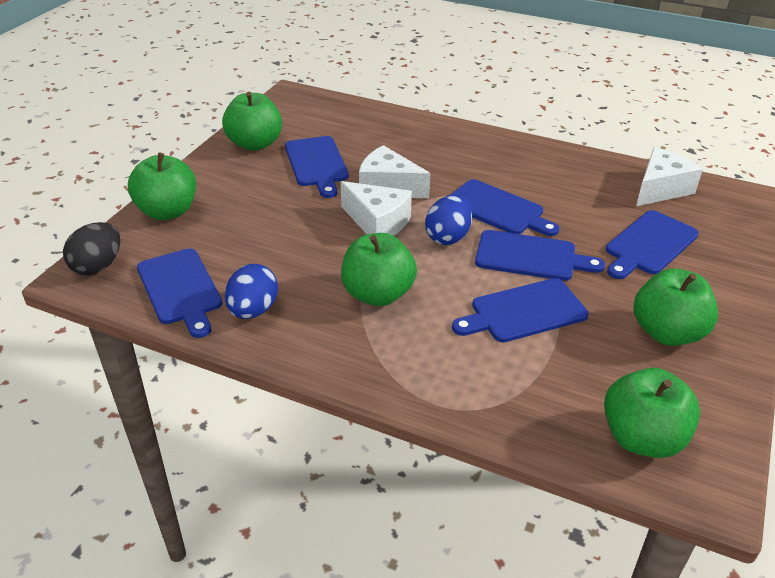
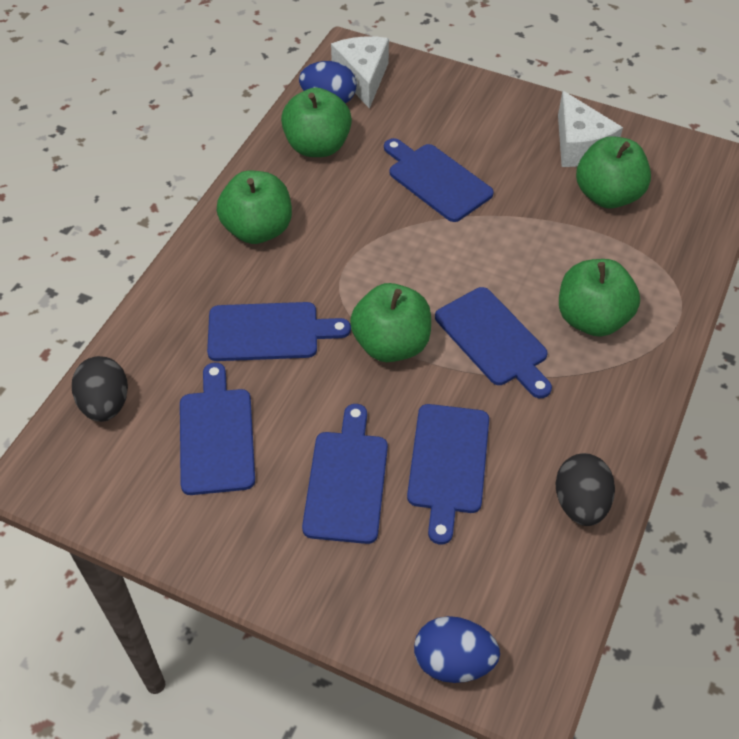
black egg: [63,222,120,275] = 1 -> [72,356,128,422] [555,453,615,526] = 2
white cheese: [340,181,412,236] [359,145,430,198] [636,147,703,206] = 3 -> [331,36,389,109] [558,91,623,167] = 2

